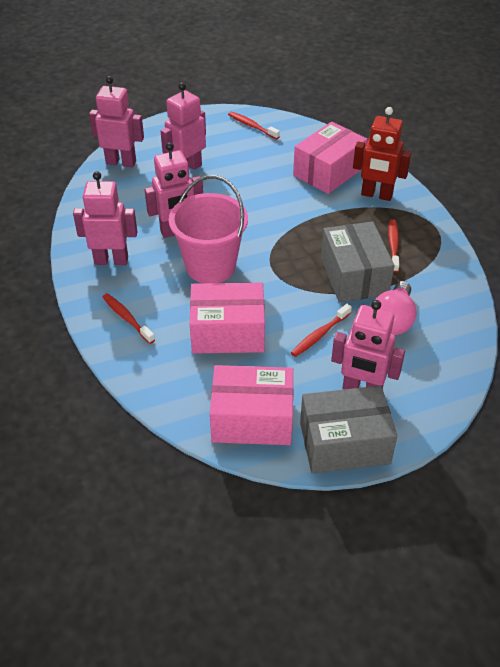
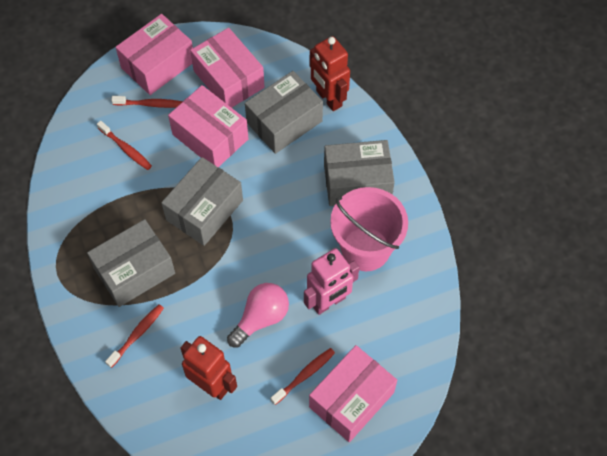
grey box: [300,386,397,474] [321,221,394,303] = 2 -> [87,219,175,307] [161,157,243,246] [245,71,323,154] [324,140,395,206] = 4
pink box: [190,283,265,354] [210,365,294,445] [293,122,368,194] = 3 -> [116,14,193,95] [168,85,248,167] [190,28,264,108] [309,345,397,442] = 4
pink robot: [73,171,137,265] [89,76,144,167] [145,142,203,238] [161,82,206,170] [331,300,405,390] = 5 -> [304,248,359,315] = 1
red robot: [353,107,411,201] = 1 -> [180,336,237,400] [310,36,350,111] = 2

